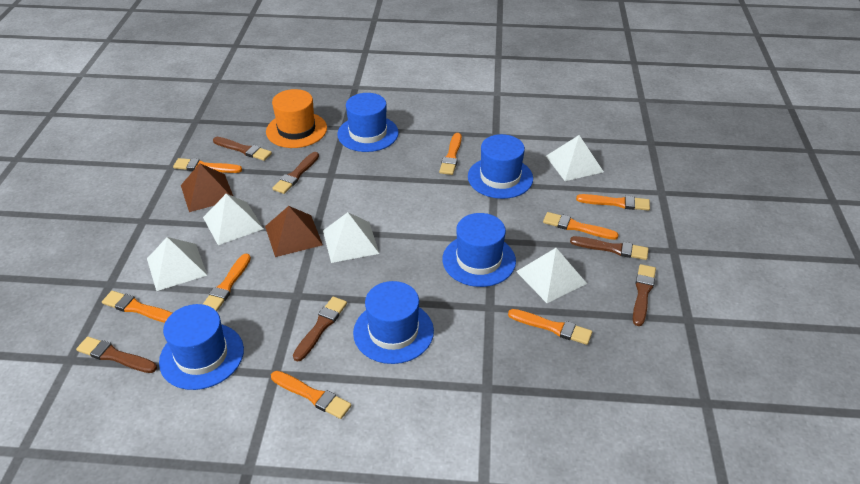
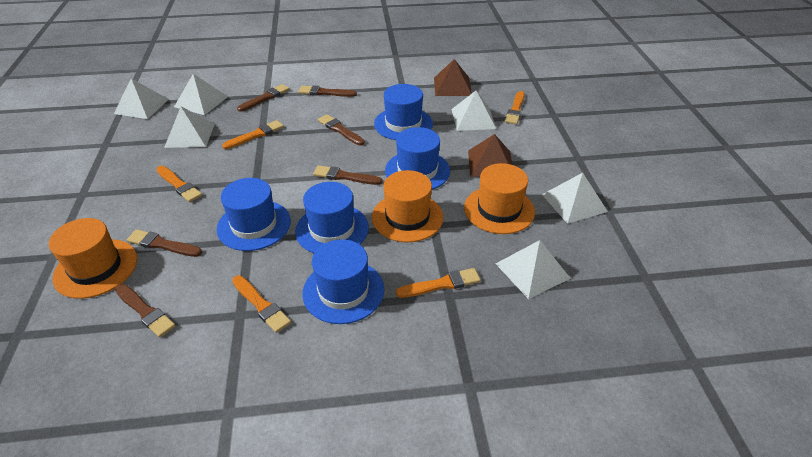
orange brush: [102,291,172,323] [173,158,242,173] [203,254,251,311] [271,371,352,419] [439,133,462,175] [508,309,592,345] [543,212,619,240] [576,194,650,211] = 8 -> [156,166,202,202] [222,120,284,149] [232,275,291,333] [396,268,481,298] [505,91,525,125] = 5
orange hat: [266,89,327,148] = 1 -> [48,218,137,299] [372,170,443,242] [464,163,535,234] = 3
white pyramid: [147,237,207,291] [203,194,263,245] [323,212,379,263] [516,248,587,303] [546,135,604,181] = 5 -> [114,78,169,119] [164,107,215,148] [174,74,228,115] [452,91,496,131] [496,240,571,299] [542,173,608,224] = 6

